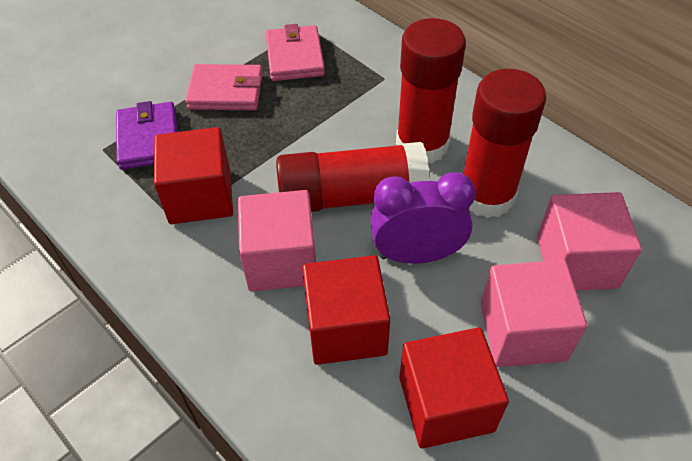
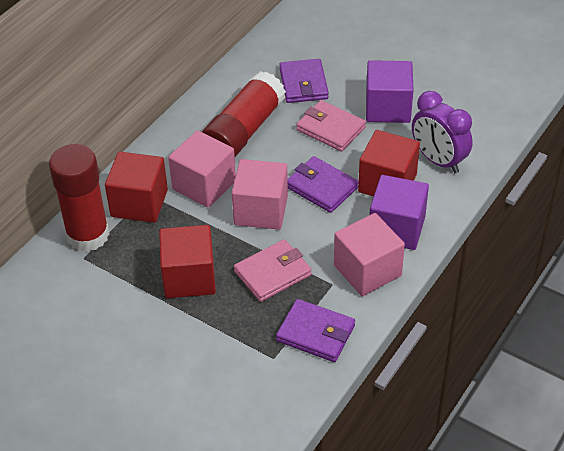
purple cube: none = 0 -> [366,60,414,123] [370,175,429,250] = 2
purple wallet: [116,101,177,170] = 1 -> [276,299,355,362] [279,59,329,103] [288,156,359,213] = 3
red glue stick: [276,142,430,212] [396,18,466,164] [463,69,546,218] = 3 -> [49,144,110,252] [202,71,286,157] = 2

